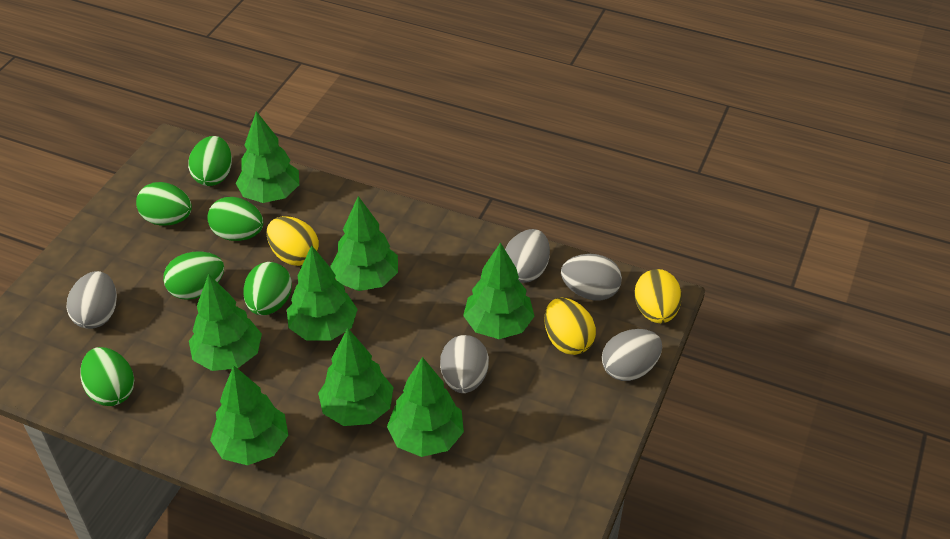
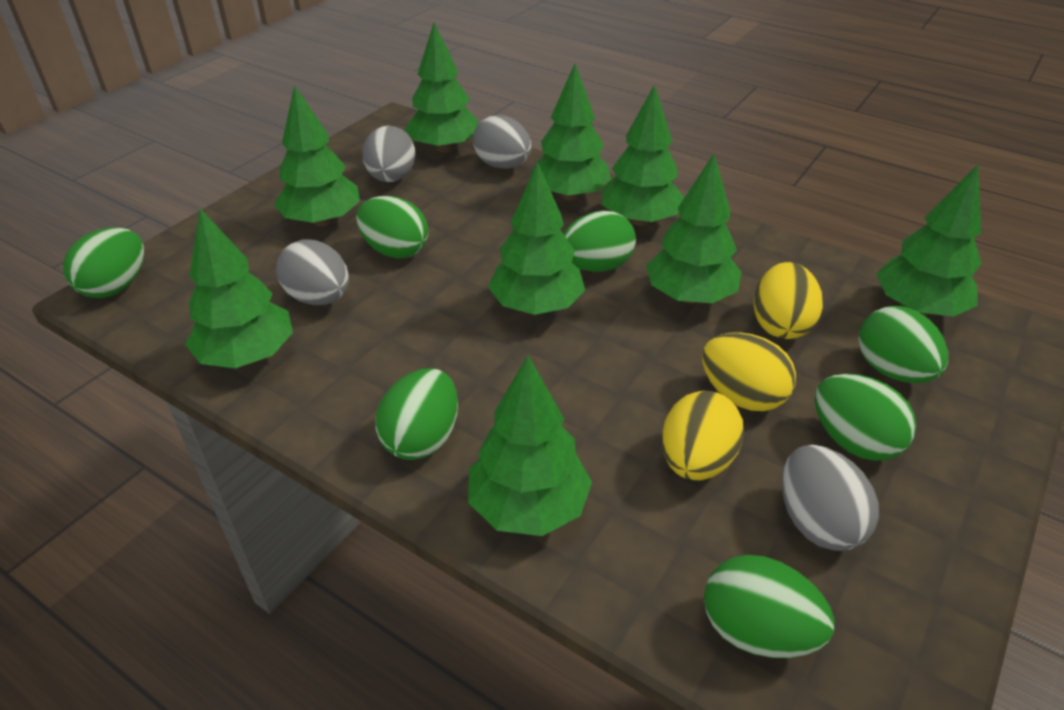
green egg: [80,347,134,406] [136,182,192,226] [163,251,224,300] [188,136,232,186] [207,197,263,241] [243,262,292,315] = 6 -> [63,227,144,298] [356,196,428,259] [375,368,458,460] [564,210,636,272] [704,555,835,658] [815,373,917,461] [859,306,948,383] = 7
green tree: [189,274,262,371] [210,365,289,465] [236,111,299,203] [287,245,358,341] [318,328,394,426] [330,196,398,291] [387,357,464,457] [463,242,535,339] = 8 -> [185,209,293,368] [274,85,360,227] [405,23,478,153] [468,355,592,536] [488,162,585,315] [530,64,611,201] [602,84,684,226] [646,154,742,304] [876,164,982,317] = 9
grey egg: [67,271,117,329] [440,335,489,393] [505,229,550,283] [561,254,622,301] [602,329,662,381] = 5 -> [276,239,349,305] [362,126,415,182] [473,115,531,169] [782,445,879,551] = 4

